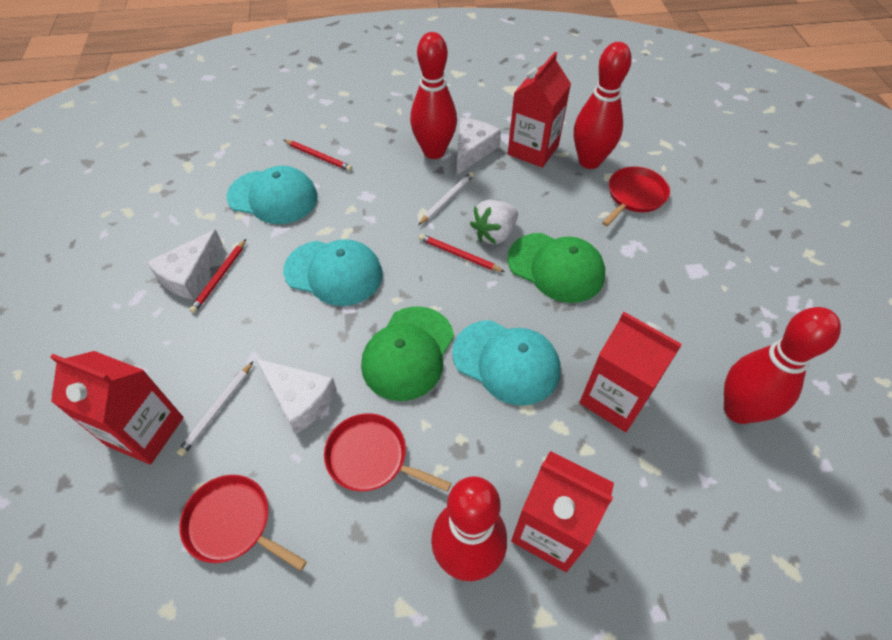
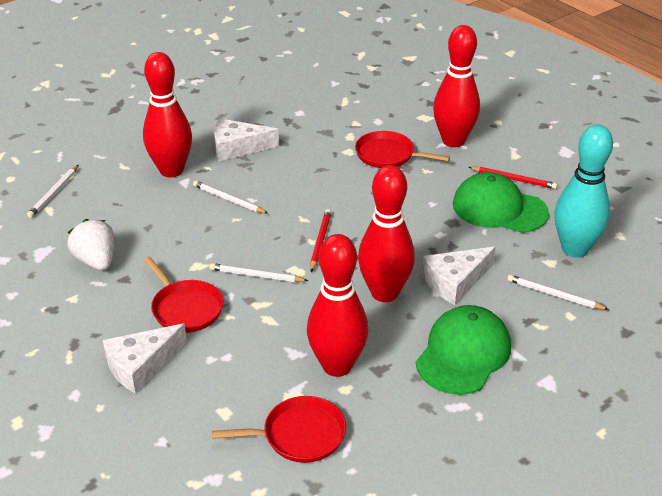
red carton: [50,351,183,465] [508,52,571,168] [511,451,614,572] [579,312,682,432] = 4 -> none = 0
red pencil: [189,239,246,313] [284,140,352,171] [419,234,505,272] = 3 -> [310,209,331,272] [469,167,557,189] = 2
turquoise bowling pin: none = 0 -> [554,124,613,258] = 1
turquoise cap: [227,166,318,224] [283,239,383,306] [452,320,560,406] = 3 -> none = 0
white pencil: [177,362,253,456] [418,172,474,225] = 2 -> [27,165,79,218] [193,180,268,214] [210,263,309,282] [507,274,609,310] = 4

